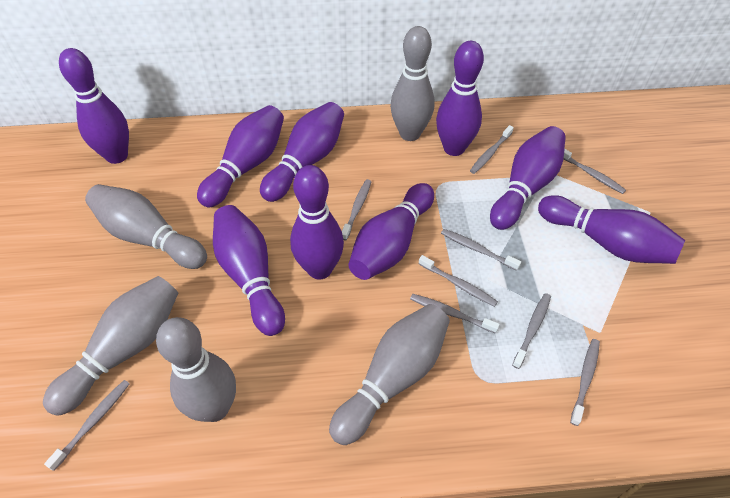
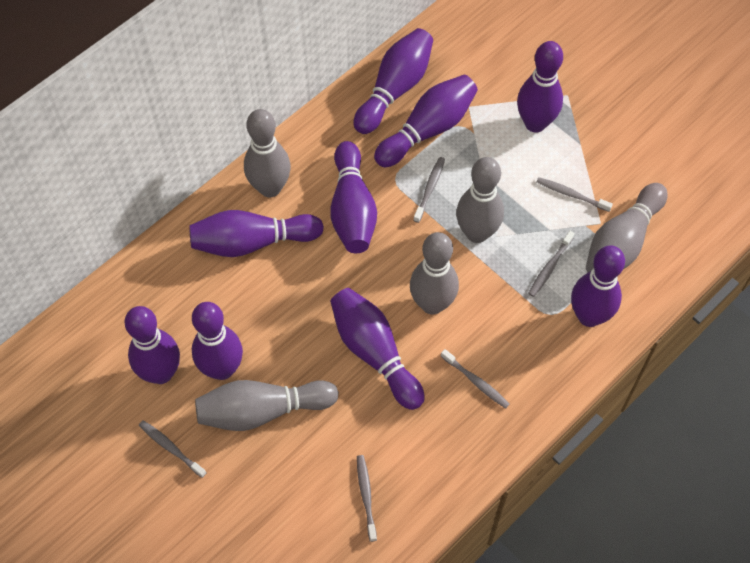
grey toothbrush: [44,380,130,471] [342,179,372,241] [410,294,500,333] [419,255,498,307] [441,229,521,271] [470,125,514,174] [512,293,551,369] [563,149,626,194] [570,339,600,426] = 9 -> [139,420,207,478] [357,455,377,542] [413,157,445,223] [441,349,510,409] [528,231,575,297] [536,177,613,212] = 6

